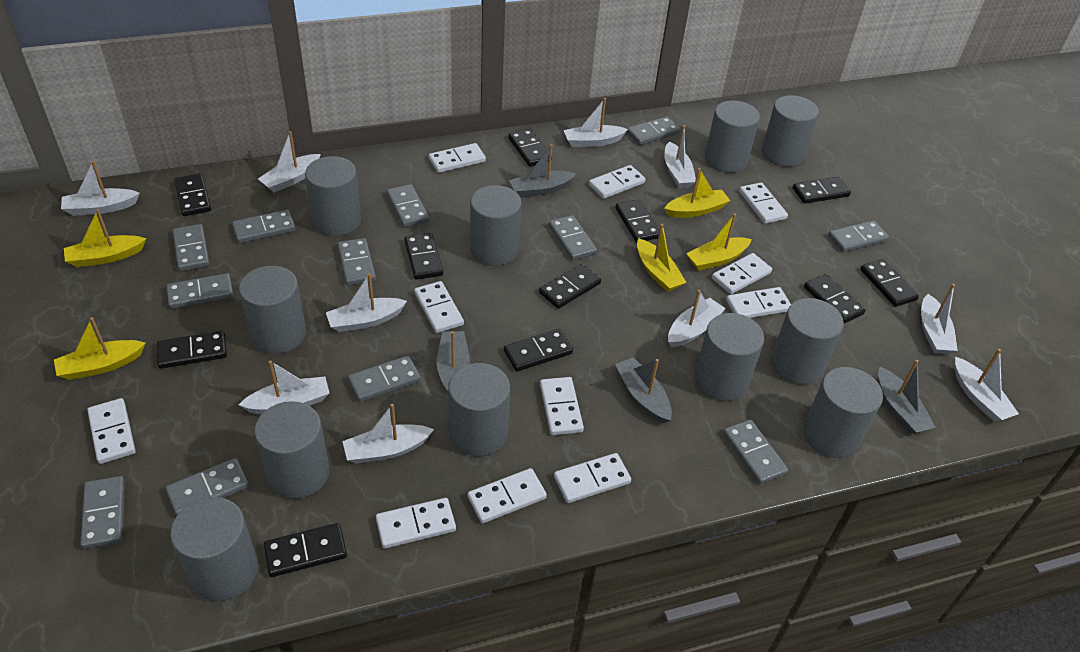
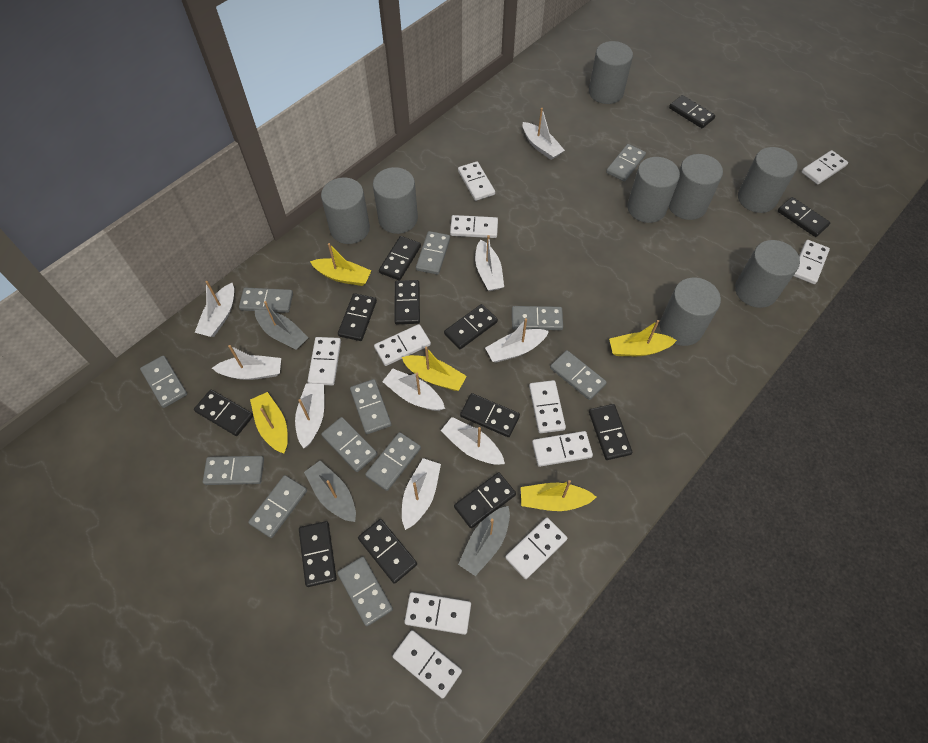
black domino: [157,331,227,369] [174,173,211,216] [264,523,347,577] [404,233,443,280] [504,329,573,372] [508,129,552,167] [539,264,601,309] [615,199,660,242] [793,177,851,204] [804,274,865,323] [861,259,919,307] = 11 -> [194,390,253,436] [299,521,337,587] [338,293,377,341] [358,519,417,584] [379,236,421,280] [394,280,420,324] [444,304,498,349] [454,472,516,528] [460,393,520,437] [589,404,632,460] [669,95,715,128] [778,197,830,237] = 12
grey boat: [437,331,470,391] [509,144,576,198] [615,357,672,424] [878,360,936,434] = 4 -> [255,301,308,350] [304,461,356,522] [458,506,510,576] = 3
grey cylinder: [170,497,258,601] [239,266,306,354] [254,401,329,499] [305,156,361,236] [448,363,510,456] [470,185,522,266] [694,313,764,401] [705,100,760,173] [762,95,819,167] [771,298,844,385] [803,367,883,458] = 11 -> [321,177,370,244] [373,167,418,234] [589,41,633,104] [627,157,680,223] [660,278,721,346] [669,154,723,220] [735,240,800,308] [738,147,798,213] = 8
white boat: [61,161,140,216] [239,360,330,414] [258,131,321,193] [326,273,407,332] [342,404,434,464] [564,98,628,147] [664,125,696,188] [668,290,726,347] [921,284,958,354] [955,349,1019,422] = 10 -> [195,281,234,337] [212,345,281,380] [295,383,324,448] [382,369,445,411] [402,458,441,530] [441,417,505,465] [475,235,504,291] [485,318,549,362] [523,108,565,160] = 9

